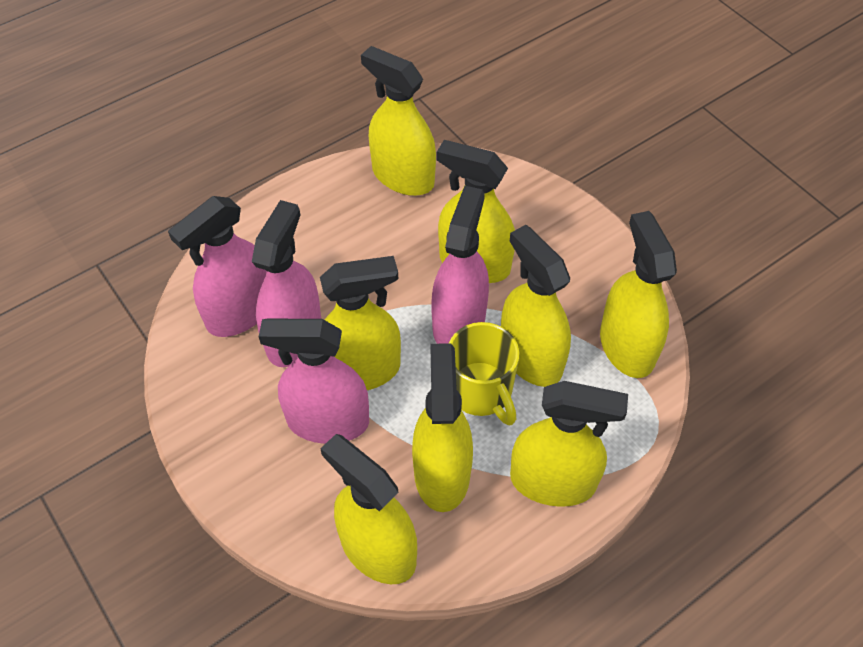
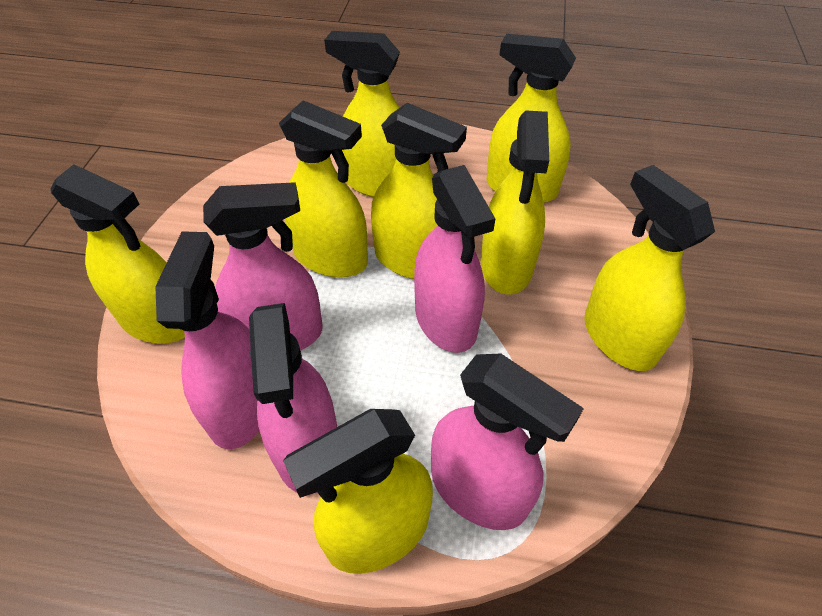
pink spray bottle: [168,196,267,337] [252,200,321,367] [259,319,369,444] [431,186,489,344] = 4 -> [155,231,259,450] [203,182,323,351] [249,303,337,495] [414,165,495,353] [431,354,584,530] = 5
yellow mug: [449,322,519,426] = 1 -> none = 0

